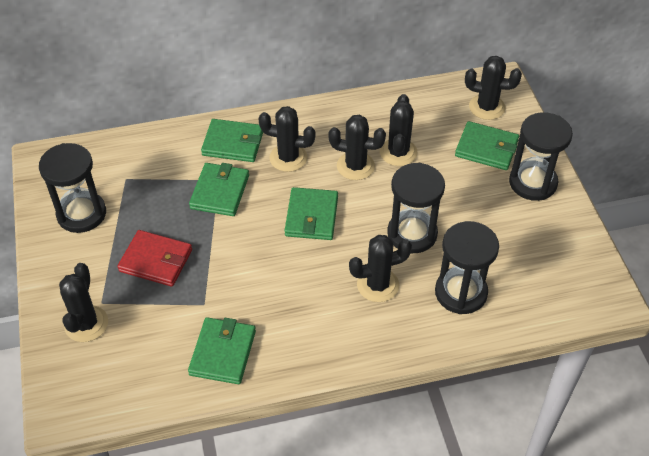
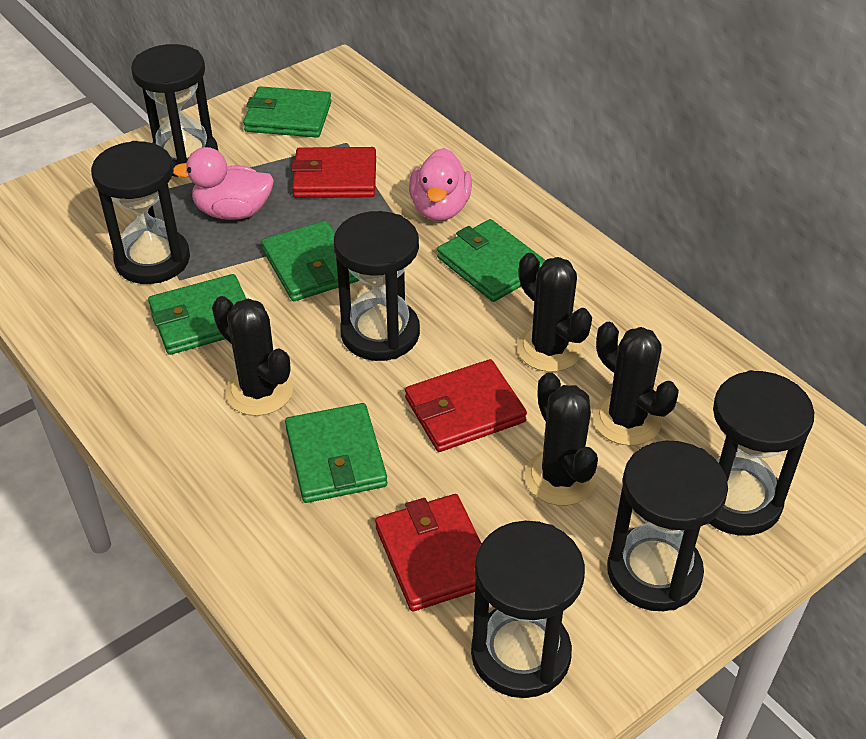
black cactus: [59,263,108,342] [258,106,315,172] [328,115,386,180] [349,235,412,302] [380,94,418,166] [465,56,522,120] = 6 -> [212,296,293,416] [517,253,592,372] [525,372,598,506] [593,322,679,446] = 4
black hourglass: [39,143,106,233] [387,163,445,253] [435,221,499,314] [509,112,573,201] = 4 -> [91,141,190,284] [131,44,218,177] [334,211,420,361] [471,521,585,698] [607,441,728,611] [708,370,814,536] = 6
pink duck: none = 0 -> [173,147,274,220] [409,148,472,221] = 2
red wallet: [117,230,192,287] = 1 -> [291,147,376,198] [375,494,481,611] [405,359,527,452] = 3

